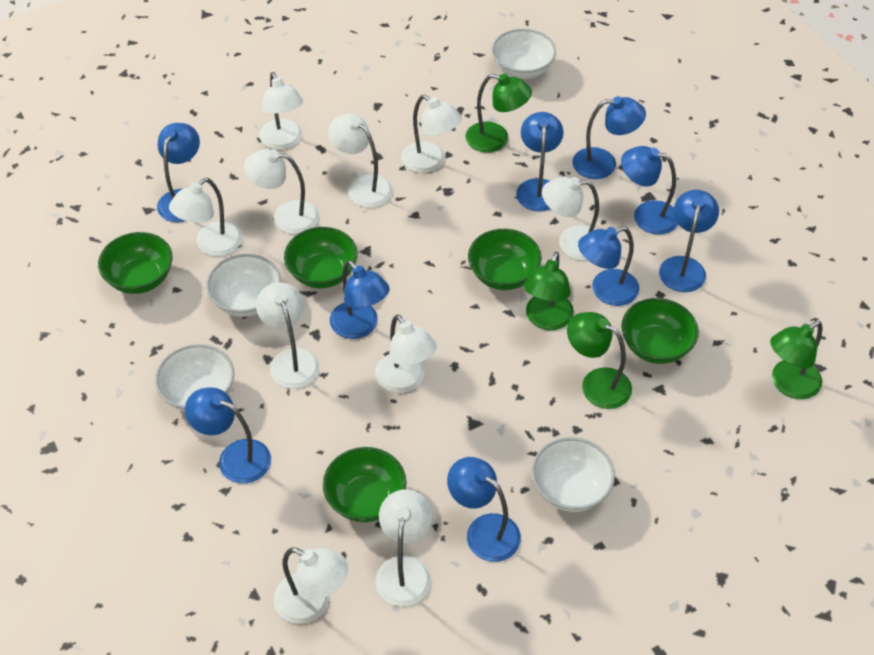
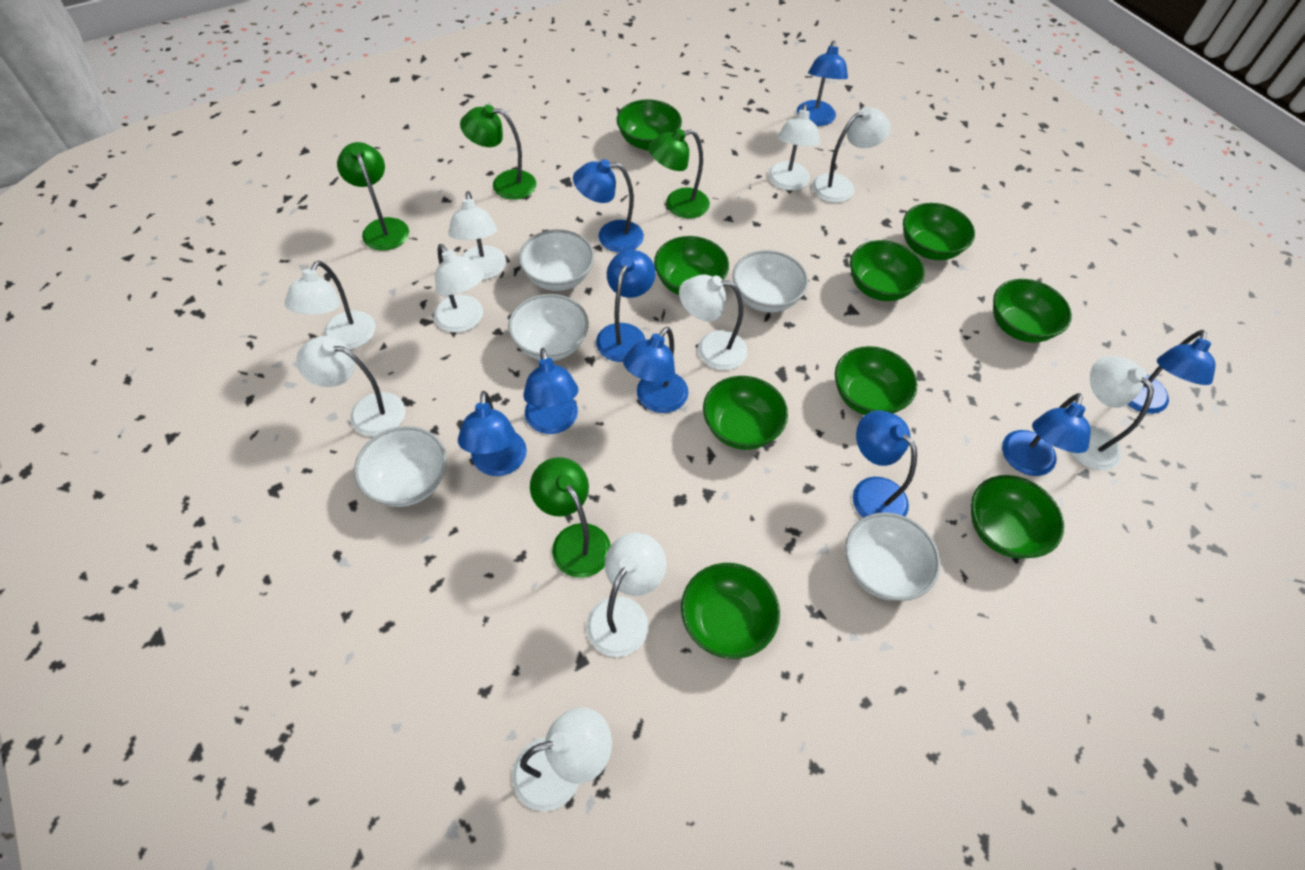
green bowl: [98,232,173,294] [284,227,358,288] [323,447,407,522] [468,229,542,290] [621,298,699,364] = 5 -> [617,99,682,151] [654,236,729,295] [681,563,780,659] [703,376,788,450] [835,346,918,415] [850,240,925,301] [903,203,975,260] [971,475,1064,559] [993,279,1072,343] = 9
white bowl: [155,344,234,412] [206,254,281,317] [492,29,556,79] [532,437,615,512] = 4 -> [354,426,447,507] [508,294,589,361] [519,230,594,291] [733,250,808,313] [845,512,940,601] = 5

